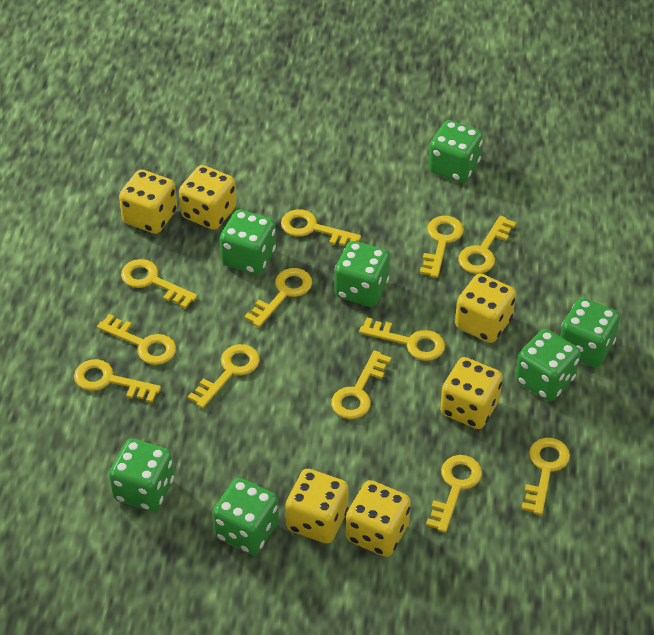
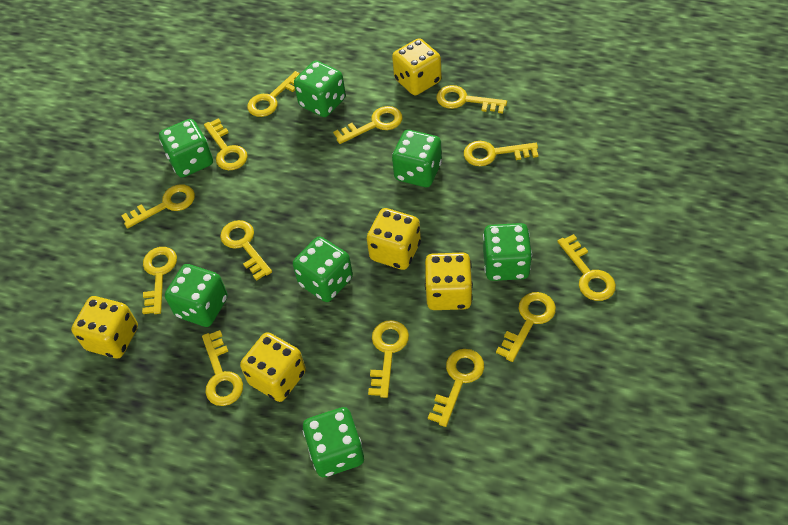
yellow dice: [119,169,177,234] [179,165,236,230] [285,469,349,543] [346,480,411,557] [440,357,503,429] [455,273,516,343] = 6 -> [71,296,138,358] [240,332,306,402] [367,208,421,270] [392,38,441,95] [425,252,473,310] = 5
yellow key: [74,359,161,403] [97,314,176,365] [121,259,197,309] [188,344,260,408] [244,268,312,327] [281,209,361,246] [331,350,392,419] [359,318,445,361] [420,216,464,278] [426,455,482,533] [458,216,516,274] [521,438,570,515] = 12 -> [121,184,195,228] [142,247,177,314] [202,330,243,406] [204,118,248,170] [220,220,272,281] [247,71,300,117] [333,106,402,144] [368,320,409,398] [428,349,484,427] [436,85,507,114] [464,141,538,166] [496,292,556,362] [558,234,616,301] = 13

